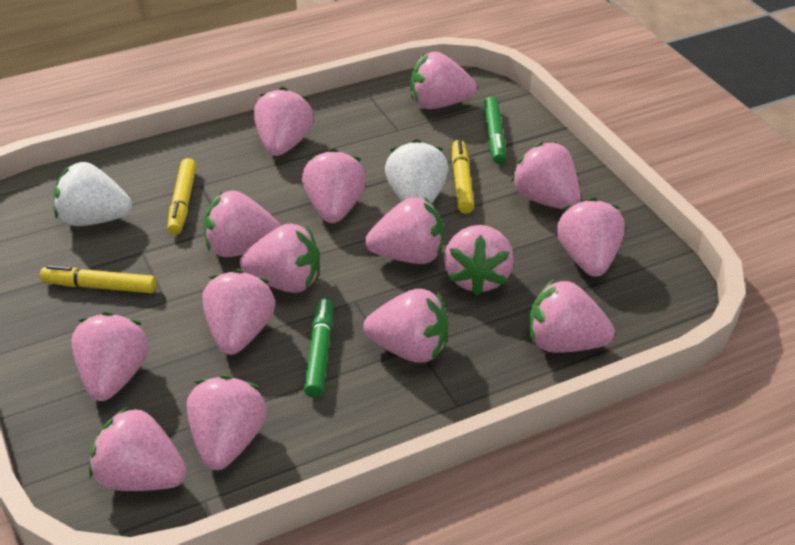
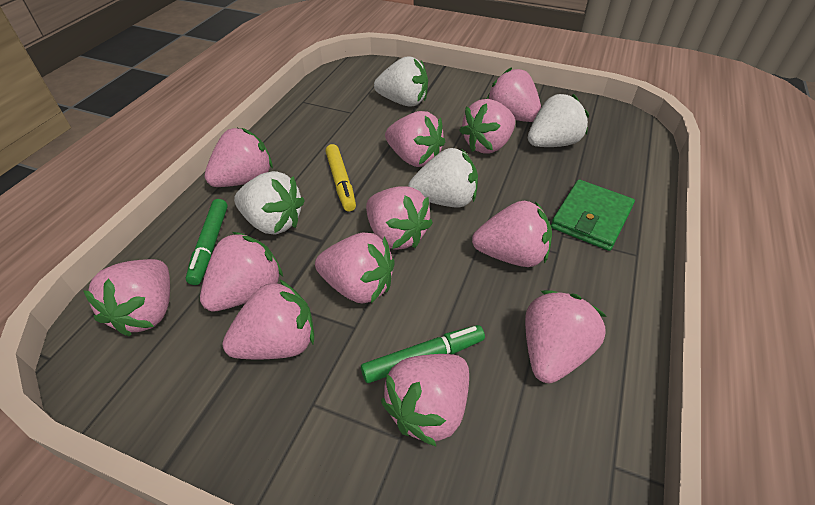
green wallet: none = 0 -> [551,180,635,251] = 1
pink strawberry: [71,312,149,401] [89,406,187,491] [187,375,267,470] [202,269,275,355] [204,190,281,257] [240,223,319,293] [254,87,314,156] [302,149,366,223] [363,289,449,363] [365,197,444,264] [410,52,477,109] [444,225,514,296] [511,142,581,209] [529,279,615,353] [557,198,625,277] = 15 -> [83,259,170,337] [200,232,283,312] [204,128,273,187] [223,279,314,359] [315,232,395,303] [366,186,433,250] [381,354,469,447] [385,111,445,167] [459,99,515,153] [472,201,552,267] [487,67,541,122] [525,290,607,383] = 12
white strawberry: [54,162,132,226] [385,139,448,204] = 2 -> [234,171,305,235] [374,56,428,107] [408,148,478,207] [528,94,589,147] = 4
yellow marker: [40,265,157,293] [167,158,196,235] [452,140,474,214] = 3 -> [325,144,356,212] = 1

